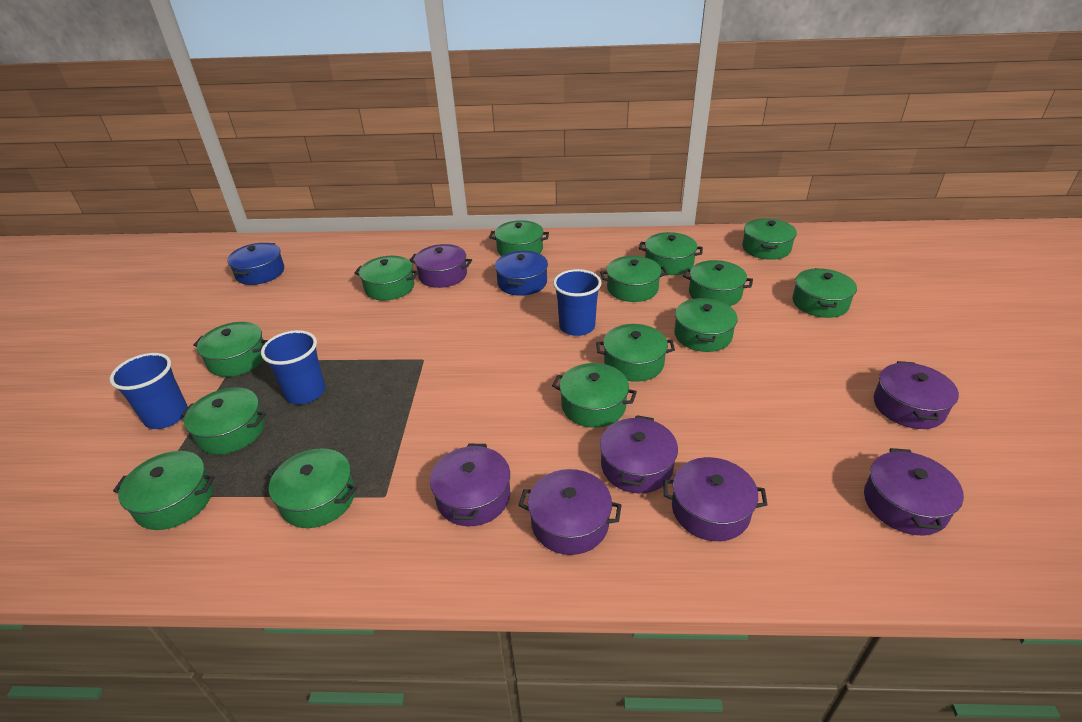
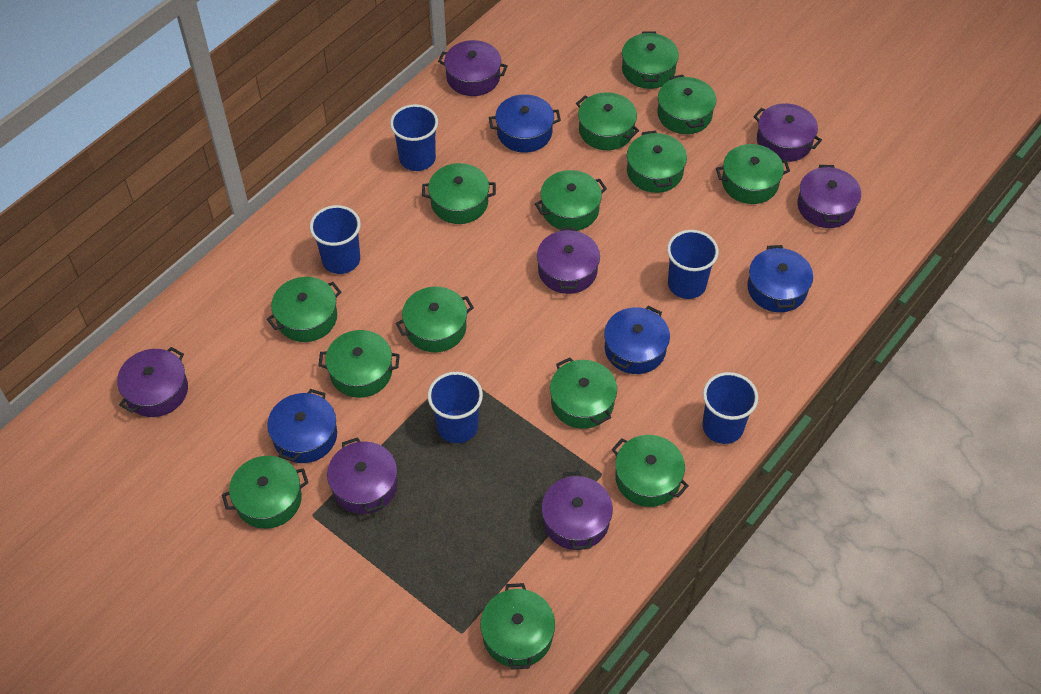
blue cup: [109,353,188,429] [261,330,325,404] [553,269,602,336] = 3 -> [310,205,361,274] [390,104,438,171] [428,372,483,443] [667,230,719,299] [702,372,758,444] = 5
blue pot: [227,243,284,285] [495,251,548,296] = 2 -> [267,389,337,463] [489,94,561,153] [604,306,670,374] [747,245,813,312] = 4

